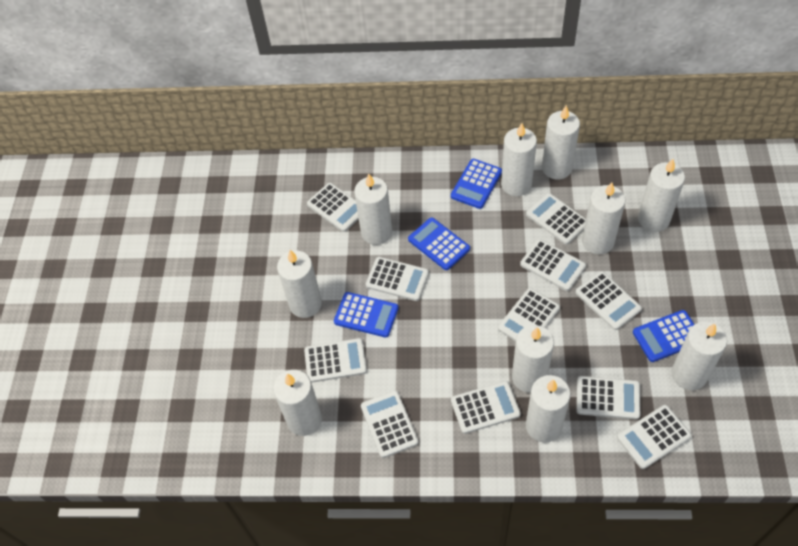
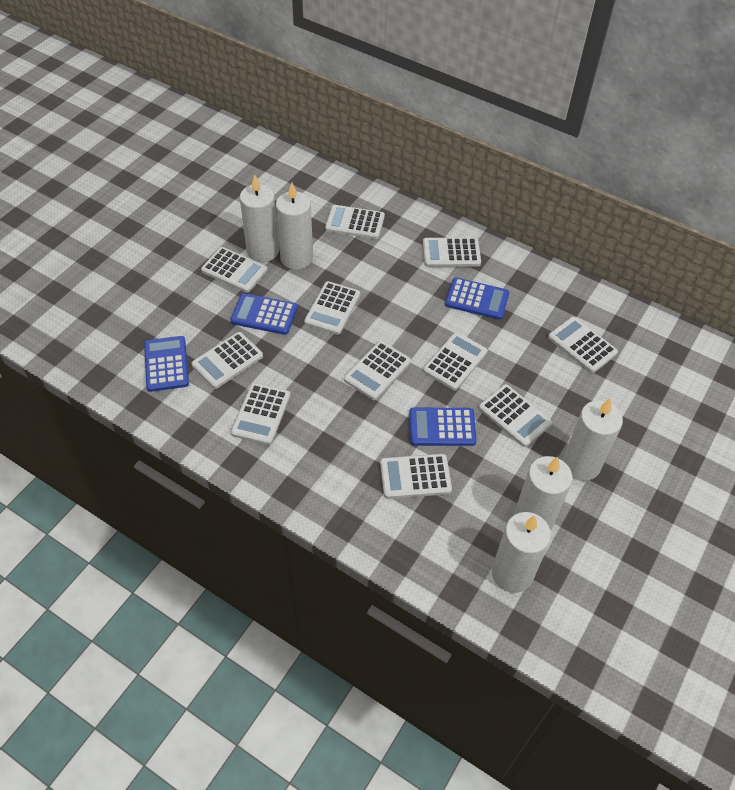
white candle: [273,370,322,436] [277,250,322,318] [354,174,392,245] [501,123,537,196] [512,325,554,393] [526,375,571,442] [542,105,580,180] [582,182,626,254] [638,159,685,232] [671,321,727,390] = 10 -> [240,174,279,262] [276,182,313,270] [492,512,551,593] [514,456,573,531] [562,399,623,481] = 5

